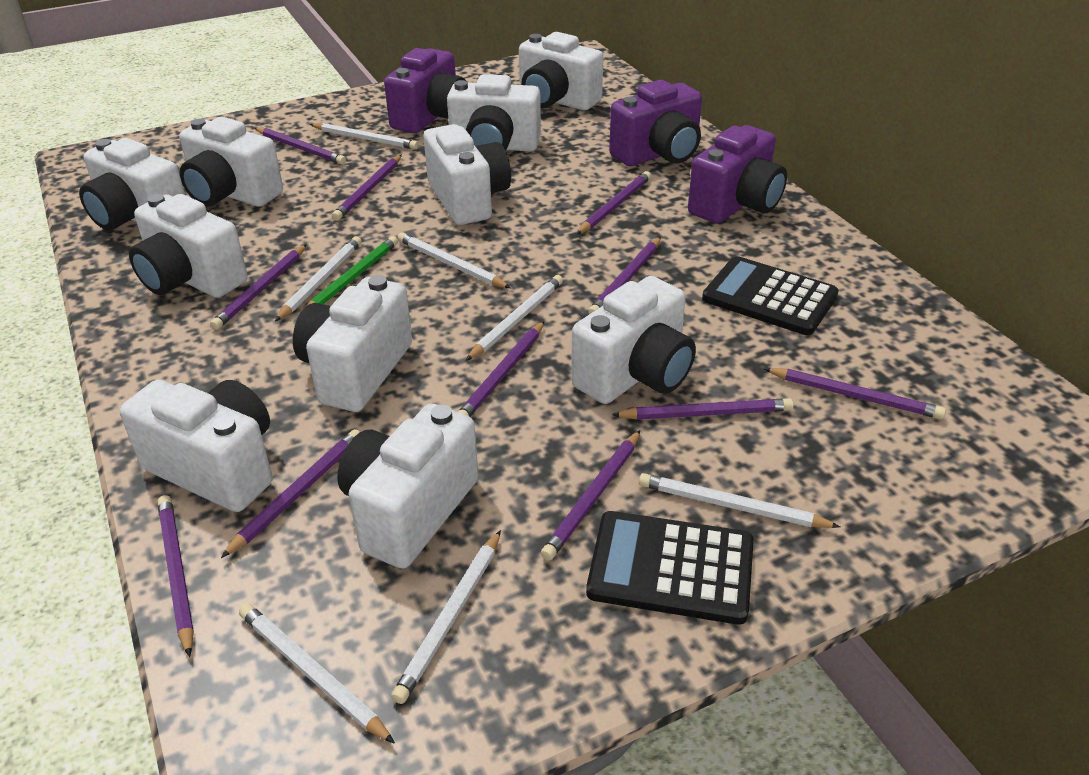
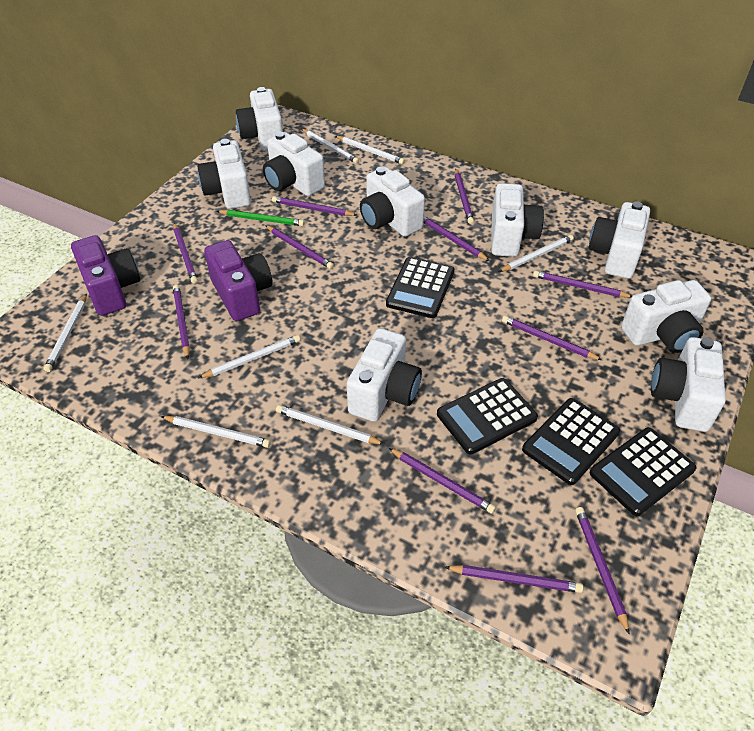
black calculator: [586,511,754,625] [702,256,839,335] = 2 -> [386,257,454,318] [437,378,538,455] [522,398,620,485] [590,427,696,516] = 4
purple camera: [384,48,466,133] [609,80,702,166] [688,125,787,223] = 3 -> [71,235,140,316] [204,240,273,321] = 2
white camera: [79,138,185,230] [120,380,272,512] [129,194,248,298] [179,117,283,207] [293,275,412,412] [337,404,478,569] [424,124,511,225] [447,74,541,151] [519,32,603,110] [571,276,696,404] = 10 -> [197,139,251,209] [236,87,283,151] [263,132,325,196] [347,328,422,422] [360,167,425,237] [491,183,544,257] [589,201,650,279] [621,280,711,353] [651,337,726,432] = 9

